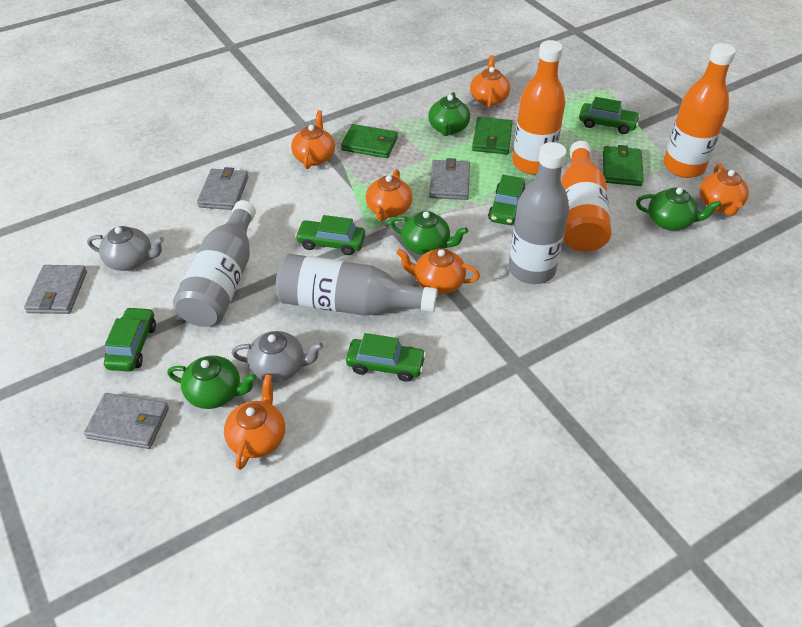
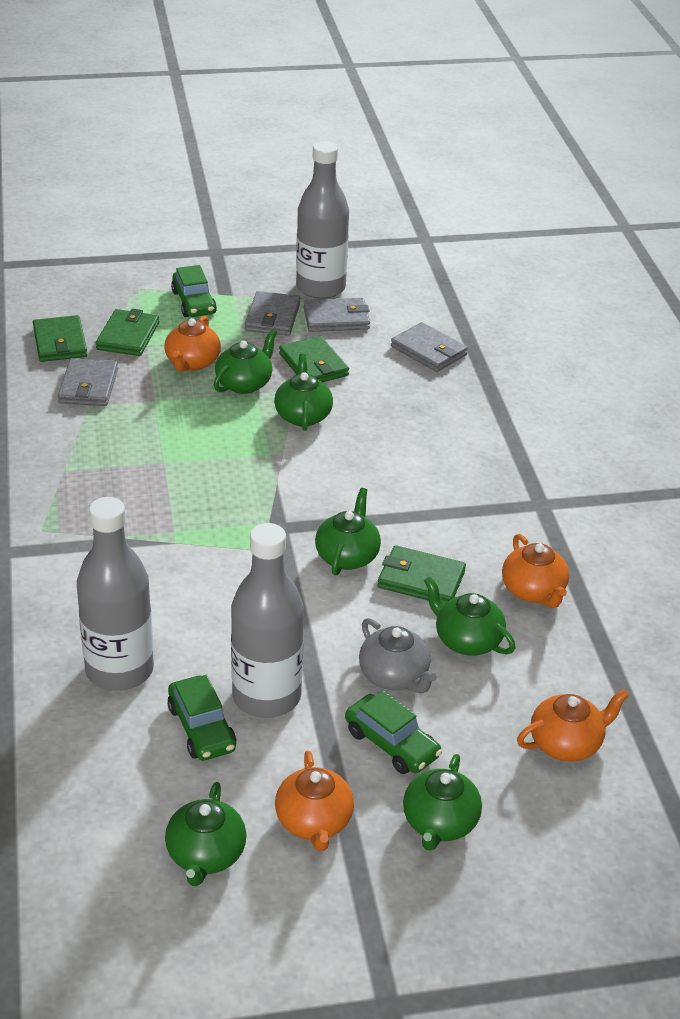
green car: [104,307,156,371] [295,215,365,255] [346,333,426,382] [488,175,525,225] [579,97,640,134] = 5 -> [168,675,236,761] [171,265,217,317] [345,691,442,774] = 3
green teapot: [167,355,257,409] [390,211,468,255] [428,92,470,136] [636,188,721,230] = 4 -> [165,782,247,886] [214,329,277,394] [274,354,333,431] [315,488,381,576] [403,754,482,851] [424,576,515,656] = 6
green wallet: [341,124,398,158] [472,117,512,154] [603,145,644,186] = 3 -> [33,315,87,362] [96,309,159,356] [279,336,349,382] [377,545,466,603] = 4
grey teapot: [87,226,164,271] [231,331,323,383] = 2 -> [359,618,437,694] = 1
orange bottle: [512,40,565,175] [561,141,611,252] [664,43,736,178] = 3 -> none = 0
orange teapot: [224,375,285,470] [291,110,335,169] [366,169,413,221] [396,248,480,294] [470,55,510,108] [699,164,749,216] = 6 -> [164,316,221,371] [275,751,354,851] [502,534,569,608] [517,689,629,762] = 4

